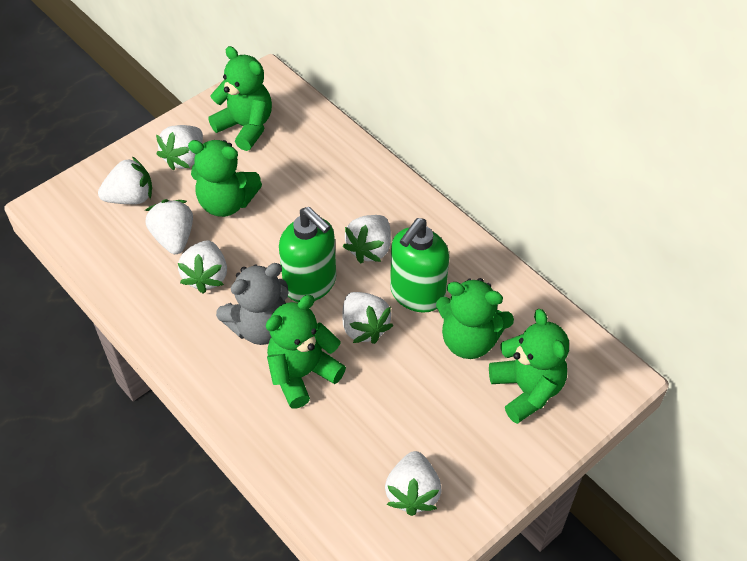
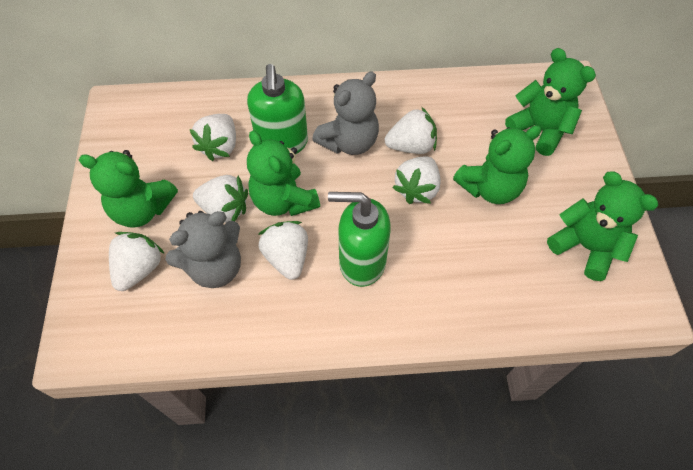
grey teddy bear: [216,263,288,345] = 1 -> [166,211,241,288] [312,71,379,155] = 2
white strawberry: [98,157,152,204] [145,199,193,254] [156,125,203,170] [178,240,227,294] [343,215,391,264] [343,292,393,344] [385,451,441,516] = 7 -> [109,232,165,291] [190,114,236,161] [193,175,248,223] [258,221,308,280] [384,107,437,154] [392,157,441,204] = 6

